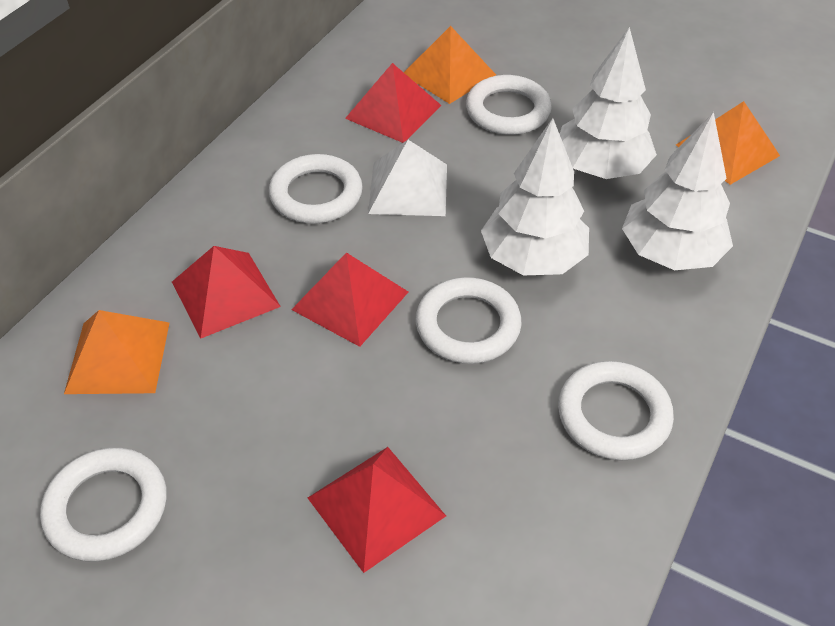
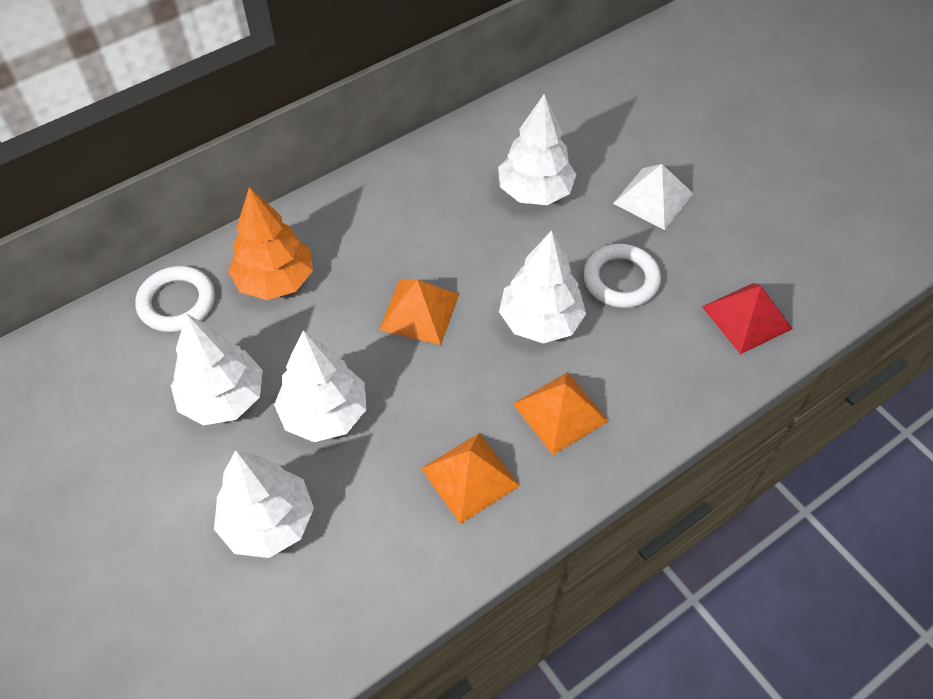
orange tree: none = 0 -> [228,187,313,300] = 1
red pyramid: [172,246,281,339] [291,253,408,347] [308,447,446,573] [345,63,442,143] = 4 -> [702,283,793,354] = 1
white ring: [40,448,167,561] [269,154,363,224] [415,277,522,364] [466,75,552,135] [558,361,674,461] = 5 -> [135,266,215,332] [584,244,661,308] = 2
white tree: [481,118,589,275] [560,27,657,179] [622,112,733,270] = 3 -> [171,314,263,426] [214,450,314,558] [274,330,366,442] [498,94,577,205] [499,230,586,343] = 5

